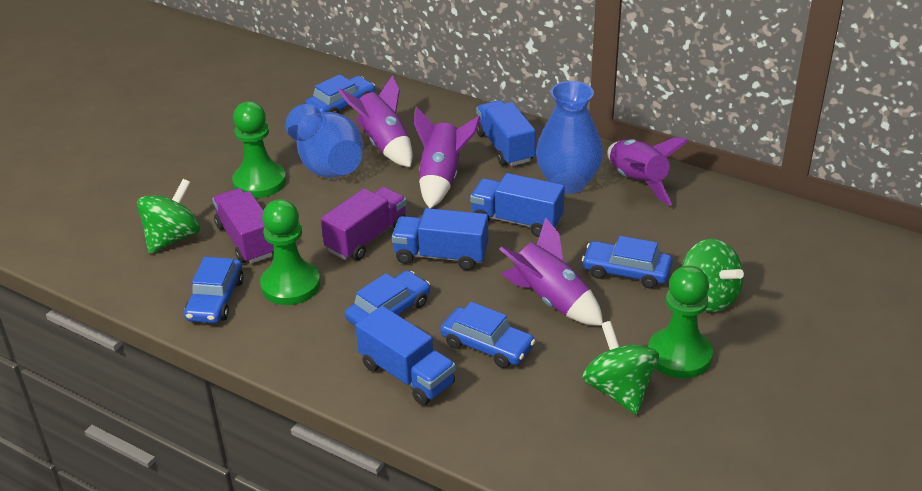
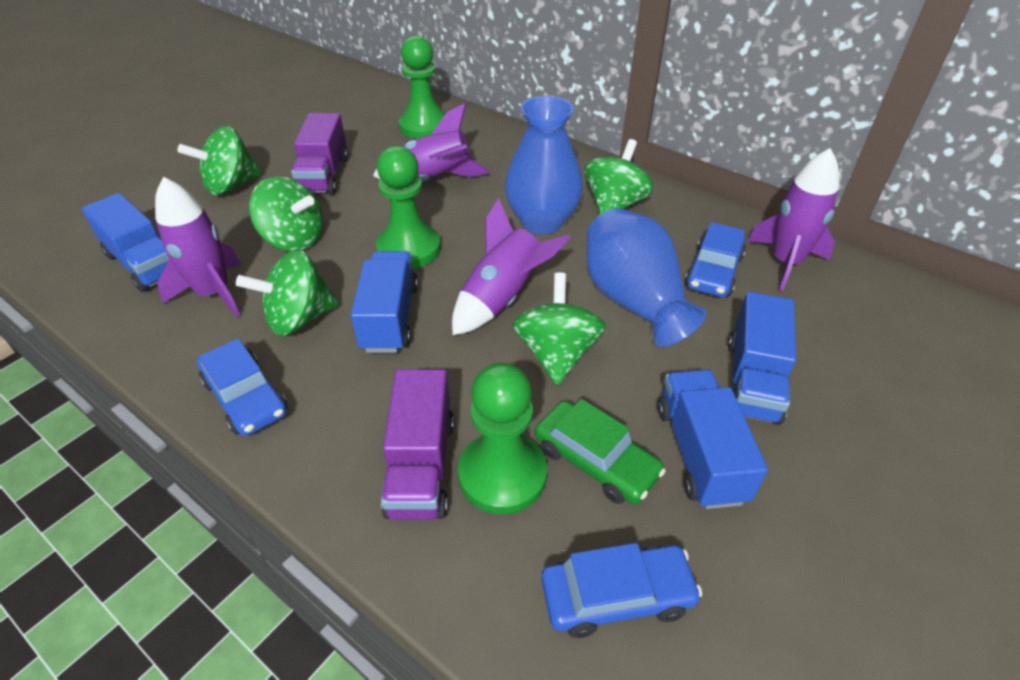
blue car: [184,257,244,323] [305,74,375,114] [345,271,430,326] [440,302,535,368] [582,236,672,289] = 5 -> [197,338,287,436] [541,543,702,638] [685,222,746,297] = 3
green car: none = 0 -> [535,399,665,504] = 1
green spinning top: [137,179,200,254] [582,321,659,415] [682,239,744,312] = 3 -> [178,126,262,195] [236,250,339,336] [249,176,323,251] [512,272,606,385] [584,139,653,214] = 5

